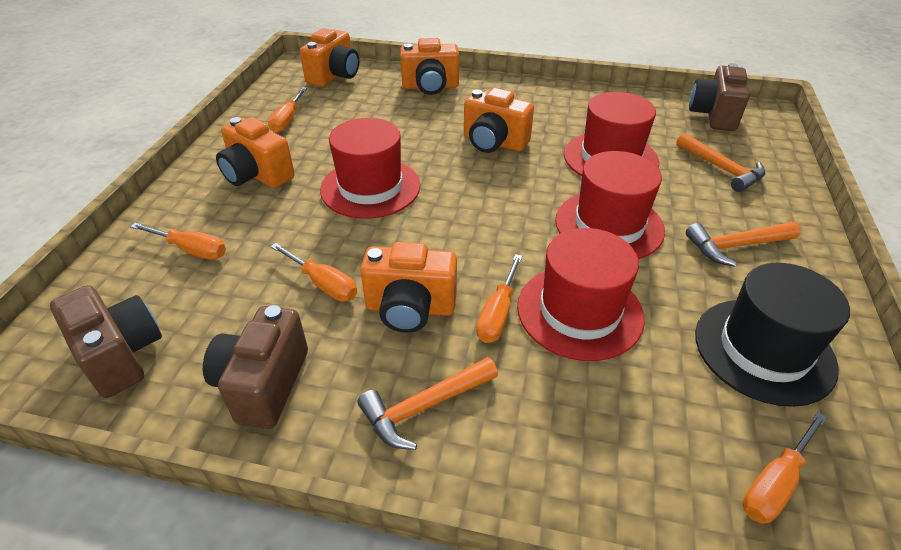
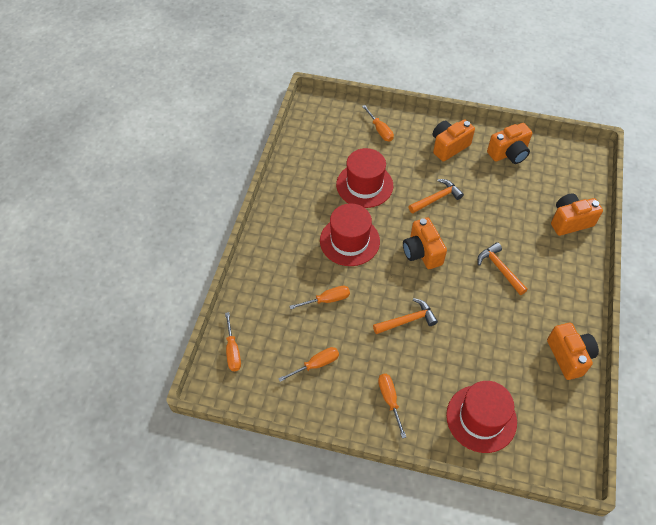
black hat: [695,263,850,407] = 1 -> none = 0
brown camera: [50,285,162,398] [203,305,308,429] [689,63,750,131] = 3 -> none = 0
red hat: [320,118,420,219] [517,228,645,361] [555,151,665,259] [564,92,659,176] = 4 -> [320,204,380,266] [336,148,393,208] [446,381,517,453] = 3

